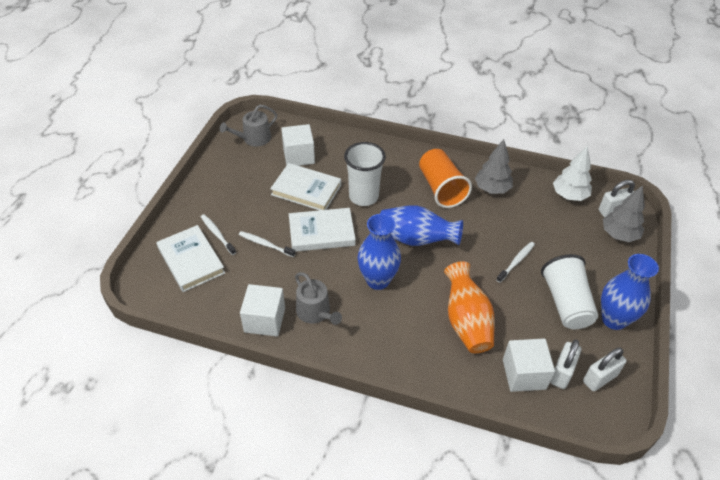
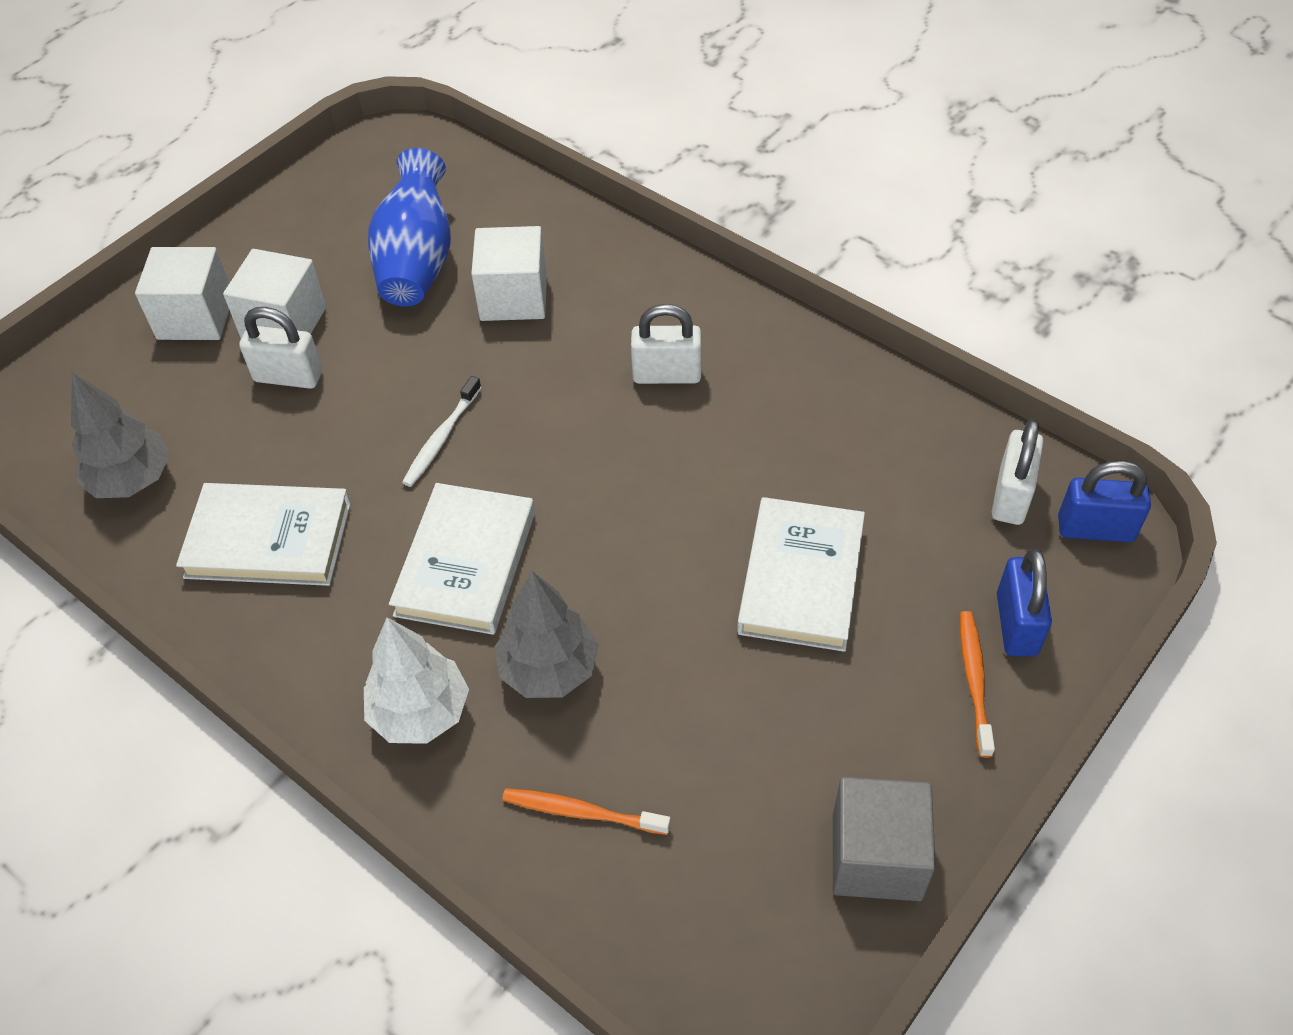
blue padlock: none = 0 -> [997,549,1052,656] [1058,461,1151,543] = 2
blue vase: [357,214,401,290] [380,205,463,246] [601,254,659,330] = 3 -> [368,148,451,306] = 1
grey cube: none = 0 -> [833,777,936,901] = 1
grey watering can: [220,105,277,147] [295,272,342,325] = 2 -> none = 0
orange cup: [419,149,472,208] = 1 -> none = 0
orange toothbrush: none = 0 -> [502,788,671,835] [960,611,995,758] = 2
orange vase: [444,261,495,353] = 1 -> none = 0
white cup: [344,142,386,206] [541,254,598,329] = 2 -> none = 0
white toothbrush: [201,214,236,255] [239,231,295,257] [496,242,535,283] = 3 -> [402,376,482,487] = 1

